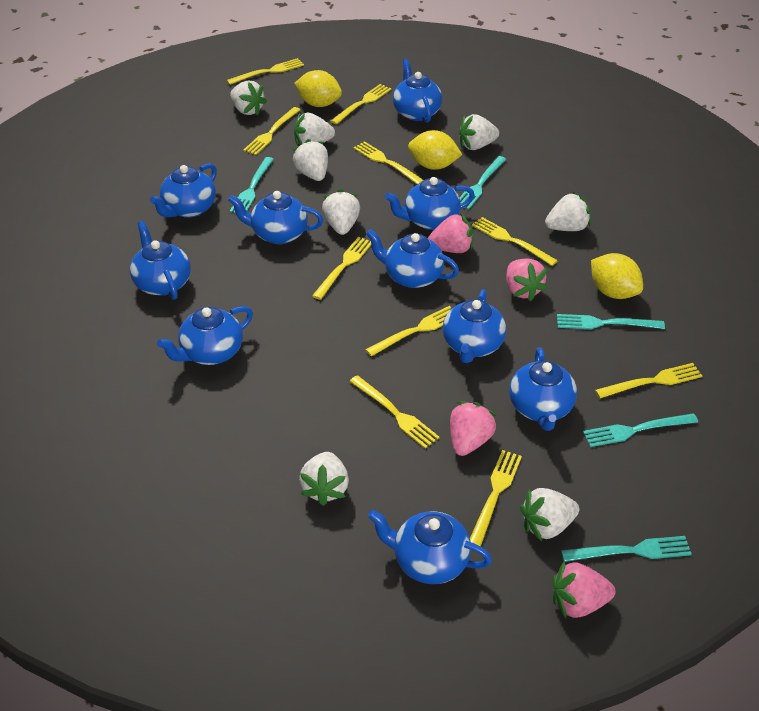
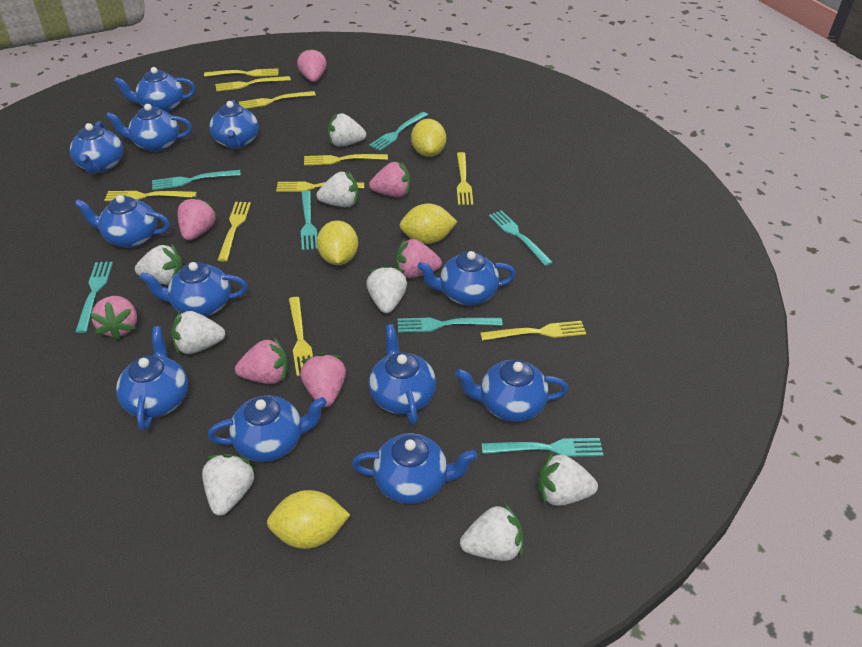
blue teapot: [130,221,191,300] [150,163,217,218] [157,306,253,365] [228,191,323,244] [366,229,459,288] [368,510,492,584] [385,177,475,230] [393,59,442,122] [443,289,506,363] [509,347,577,431] = 10 -> [70,121,123,174] [74,195,170,248] [106,104,192,152] [114,67,196,112] [116,326,188,431] [140,262,248,317] [208,395,327,462] [209,100,259,149] [352,433,477,504] [368,324,436,425] [417,251,516,305] [455,360,569,422] = 12
pink strawberry: [428,213,473,253] [450,401,497,456] [506,259,548,301] [553,561,616,618] = 4 -> [90,296,137,341] [177,196,218,240] [235,338,288,384] [297,47,326,82] [300,353,346,407] [369,161,410,197] [396,239,442,278] = 7
turquoise fork: [230,157,274,213] [460,156,506,210] [557,314,665,329] [561,536,692,562] [583,413,698,447] = 5 -> [76,262,113,333] [152,170,241,190] [301,191,317,250] [369,112,428,151] [398,318,503,333] [482,438,603,457] [489,210,553,266] = 7
yellow lemon: [294,70,342,107] [408,130,462,170] [591,253,643,299] = 3 -> [267,490,350,549] [317,220,358,265] [399,203,457,244] [411,119,446,157] = 4

